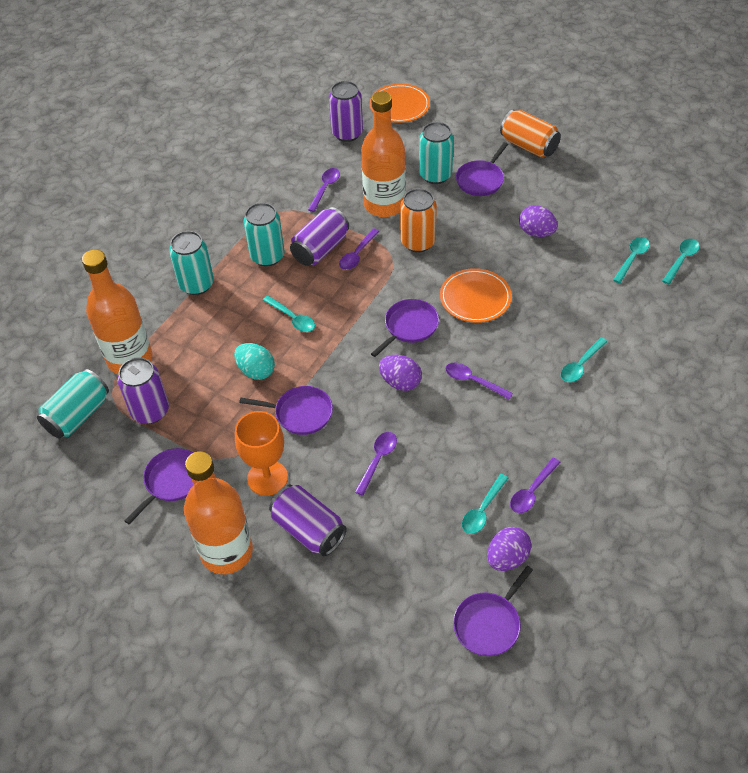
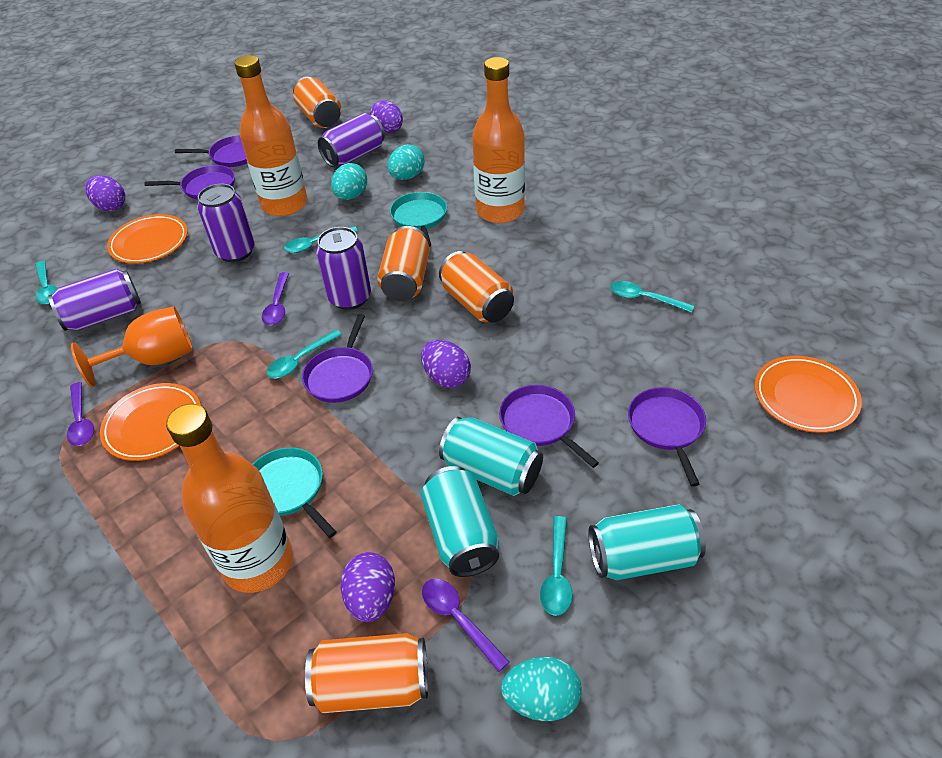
orange can: [400,189,437,252] [500,110,561,158] = 2 -> [293,77,341,128] [305,633,428,713] [377,226,430,301] [439,251,514,322] = 4
orange plate: [370,84,430,123] [440,268,512,323] = 2 -> [100,383,201,461] [107,214,188,264] [755,356,862,433] = 3
purple egg: [379,355,422,391] [487,527,531,571] [519,205,558,237] = 3 -> [85,175,125,211] [341,552,395,622] [370,100,403,133] [421,340,471,388] = 4
purple spoon: [308,168,340,212] [339,228,379,270] [355,432,397,496] [445,363,513,400] [510,457,561,513] = 5 -> [67,382,94,446] [262,272,289,325] [422,578,509,672] = 3
turquoise can: [37,369,109,438] [169,231,214,295] [244,203,285,267] [419,122,454,184] = 4 -> [421,466,499,577] [439,417,543,496] [588,504,706,580] = 3
turquoise egg: [234,343,275,380] = 1 -> [331,163,367,200] [387,144,425,180] [501,657,582,721] = 3
turquoise pan: none = 0 -> [252,447,337,538] [390,192,447,247] = 2

